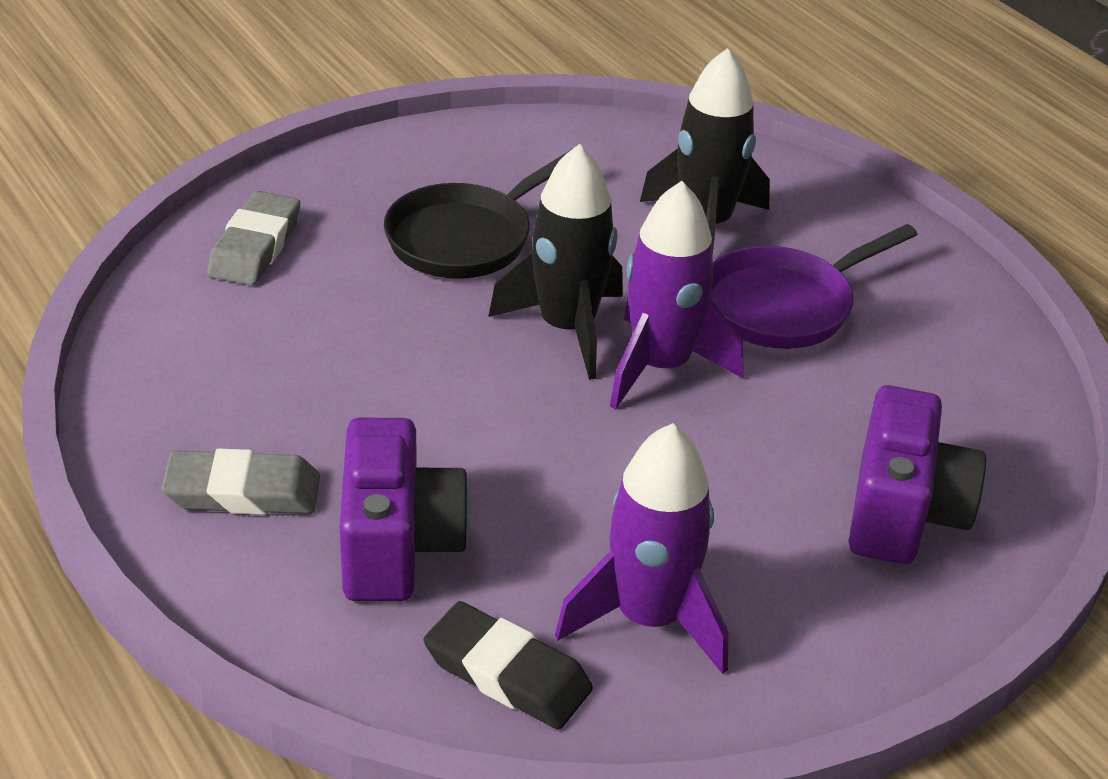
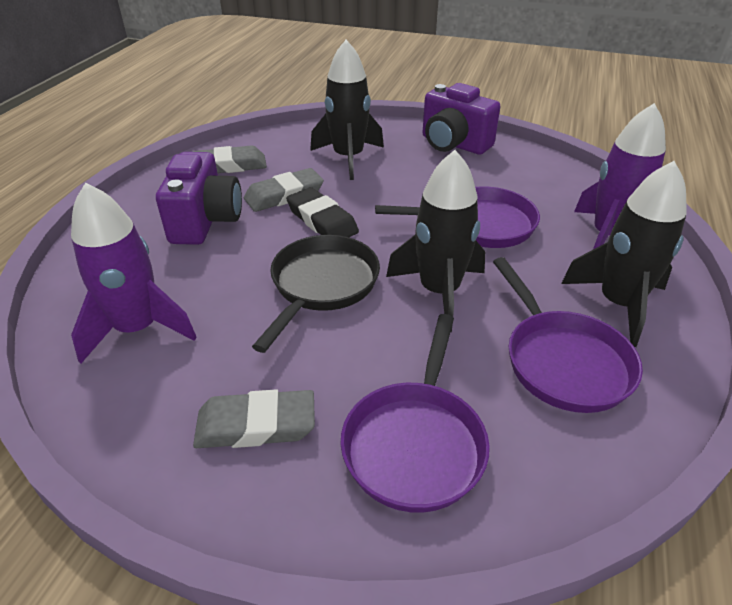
black rocket: [488,144,623,380] [640,48,770,256] = 2 -> [310,40,384,180] [386,150,485,332] [561,161,687,347] = 3
grey eraser: [161,449,320,515] [207,191,300,286] = 2 -> [193,145,267,173] [193,389,315,448] [244,168,324,212] = 3
purple pan: [710,224,918,349] = 1 -> [341,314,490,513] [375,186,540,248] [493,257,643,413] = 3

